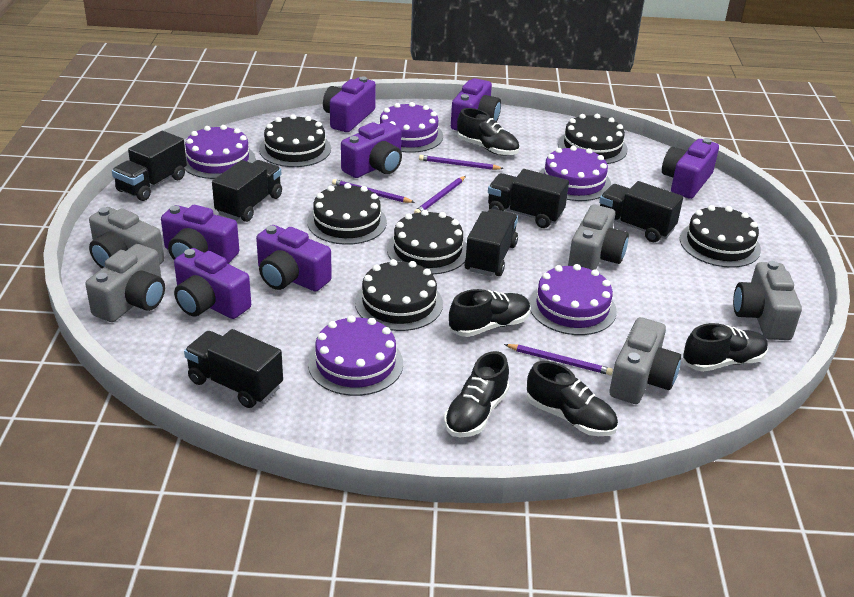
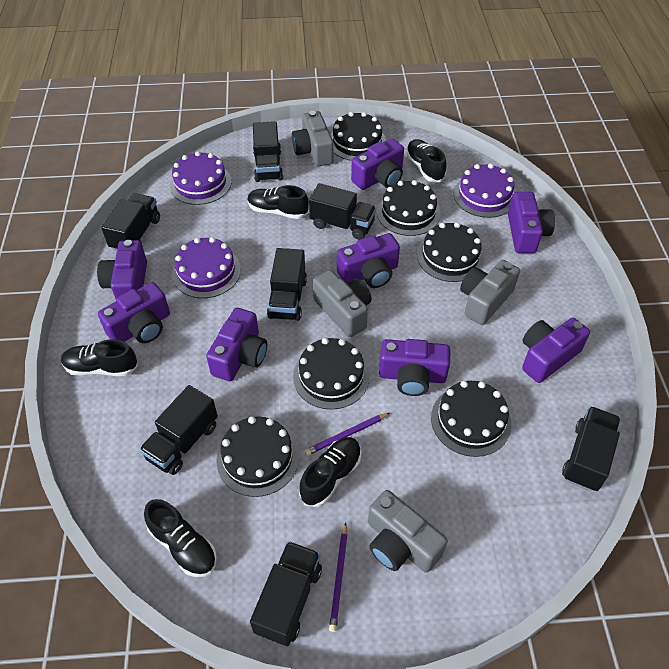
black truck: [112,131,187,201] [184,329,283,408] [212,160,282,222] [464,209,518,276] [488,169,569,228] [599,181,683,242] = 6 -> [101,193,160,251] [139,385,218,475] [250,541,322,646] [253,121,283,182] [267,248,307,321] [309,183,376,240] [562,406,621,491] = 7
grey camera: [85,244,165,322] [89,207,164,268] [568,205,629,270] [610,317,681,404] [733,261,802,340] = 5 -> [292,111,334,167] [313,270,372,337] [368,490,448,573] [460,260,520,325] = 4
purple cake: [184,125,255,179] [308,315,403,396] [380,102,443,153] [529,264,617,335] [539,146,611,201] = 5 -> [170,151,232,205] [172,237,241,298] [453,164,515,218] = 3
purple camera: [161,205,239,264] [174,248,251,319] [256,225,332,291] [323,76,376,132] [341,122,402,178] [451,78,501,130] [662,138,719,199] = 7 -> [97,240,147,301] [98,282,170,343] [206,308,267,381] [337,233,400,288] [351,139,404,190] [379,339,450,396] [508,192,555,253] [522,318,590,383] = 8
purple pencil: [332,179,415,203] [414,176,466,213] [419,155,504,170] [504,344,613,375] = 4 -> [305,413,390,456] [329,522,348,632] = 2

